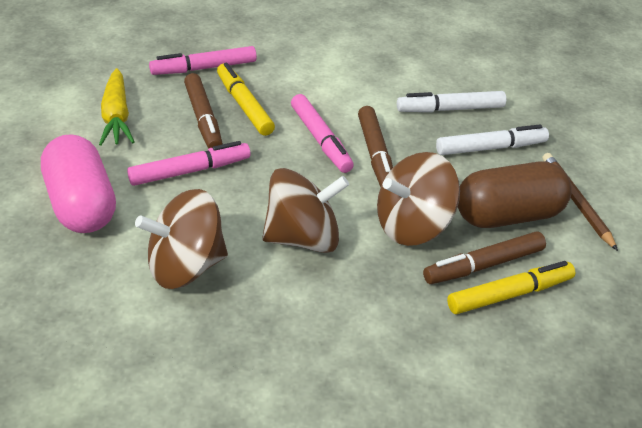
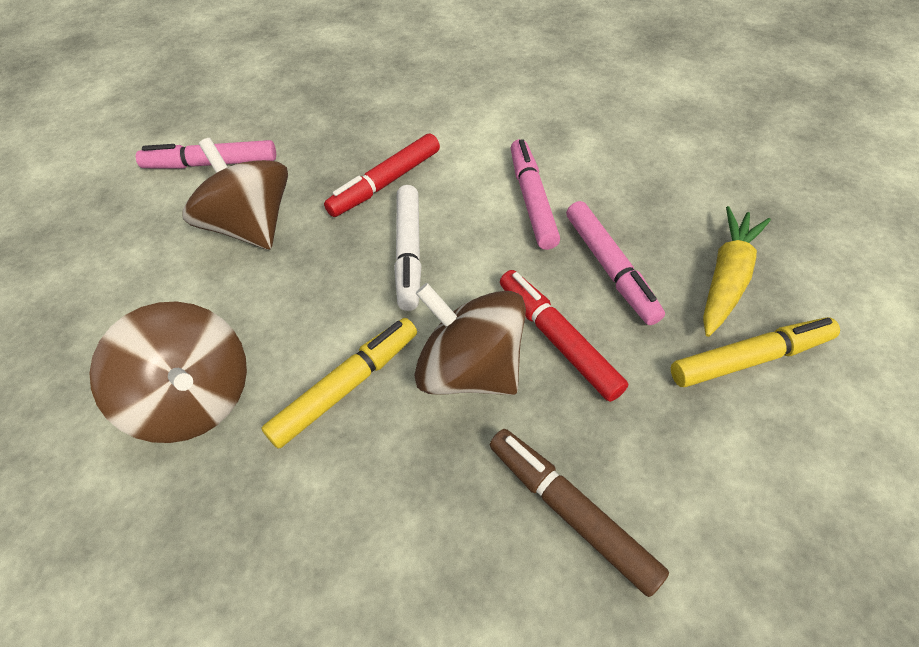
brown capsule: [458,161,572,228] = 1 -> none = 0
brown marker: [184,73,223,149] [358,106,393,187] [423,231,546,284] = 3 -> [490,429,669,597] = 1
brown pencil: [542,153,618,251] = 1 -> none = 0
pink capsule: [41,134,116,233] = 1 -> none = 0
red marker: none = 0 -> [324,133,440,217] [500,270,628,402] = 2
white marker: [397,91,506,112] [436,124,549,155] = 2 -> [394,185,422,311] = 1

